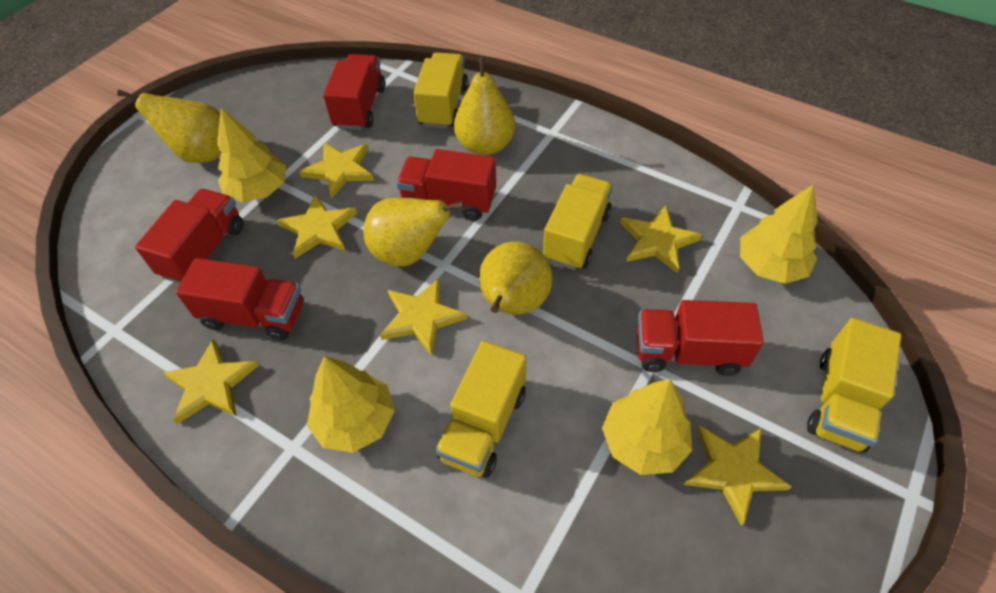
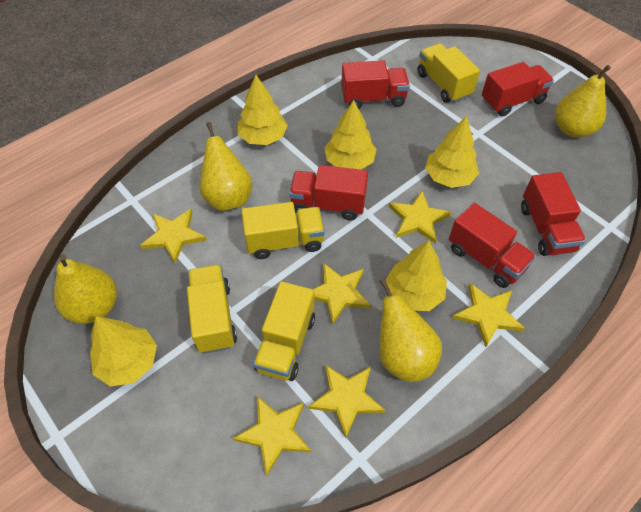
yellow tree: [217,108,286,202] [307,356,395,453] [602,379,692,475] [740,185,818,284] = 4 -> [90,316,157,386] [238,75,288,145] [324,100,377,170] [386,240,447,311] [425,116,479,188] = 5

